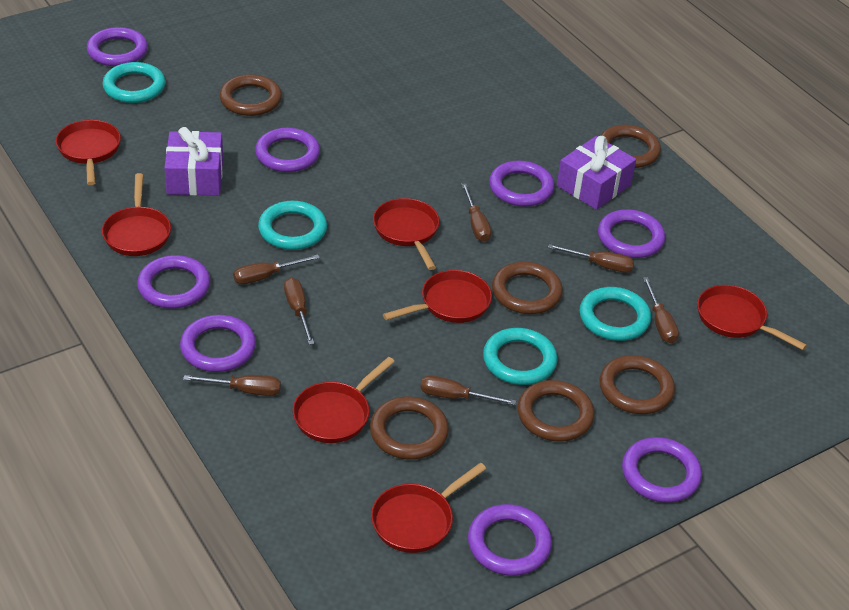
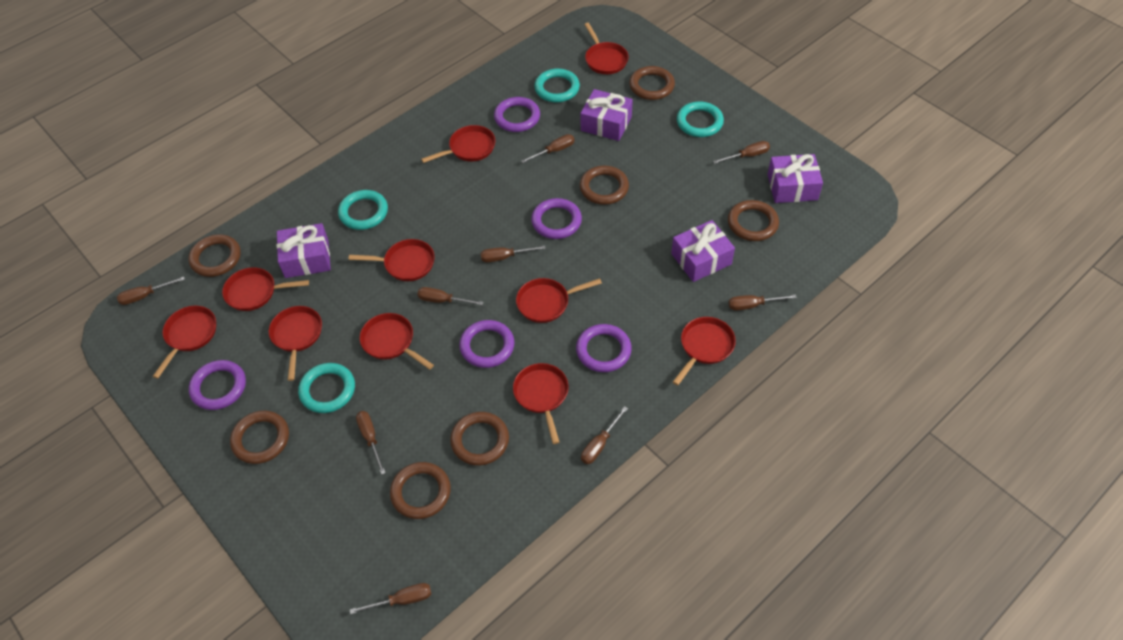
brown ring: [220,74,282,116] [370,397,449,460] [492,262,563,314] [517,380,594,442] [599,355,675,414] [600,125,661,168] = 6 -> [189,234,241,277] [230,411,289,464] [390,462,451,519] [450,412,509,466] [580,166,629,205] [629,66,675,100] [728,200,779,241] = 7
brown screwdriver: [183,375,281,396] [233,254,320,284] [284,278,314,345] [420,375,516,405] [461,183,491,242] [548,244,634,273] [643,277,679,343] = 7 -> [117,277,185,305] [350,583,431,614] [356,411,386,475] [417,287,483,305] [481,245,546,262] [521,134,575,163] [581,406,628,464] [713,141,770,164] [729,294,797,310] = 9
purple gift: [164,127,223,195] [557,136,636,210] = 2 -> [277,223,331,278] [580,89,633,141] [671,220,735,282] [767,154,823,203] = 4
purple ring: [87,27,148,66] [137,255,210,309] [180,315,256,372] [255,128,320,172] [468,504,552,576] [489,161,554,207] [598,209,665,258] [622,437,702,503] = 8 -> [189,360,246,410] [459,320,515,368] [494,97,540,132] [531,198,582,239] [576,324,632,372] = 5
red pan: [56,120,121,185] [102,173,171,256] [293,357,395,443] [371,463,486,553] [373,198,440,270] [383,270,492,323] [697,285,807,350] = 7 -> [153,306,216,379] [222,267,309,311] [269,306,322,381] [349,239,435,281] [360,313,434,370] [421,125,495,163] [513,363,569,444] [516,278,602,323] [584,23,629,74] [673,317,736,386] = 10

